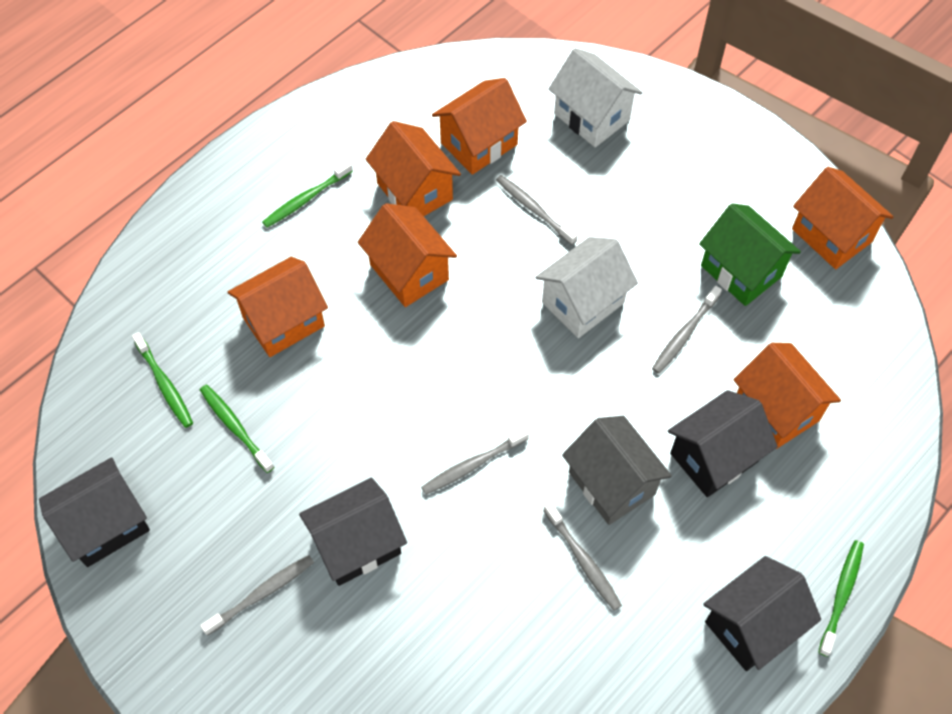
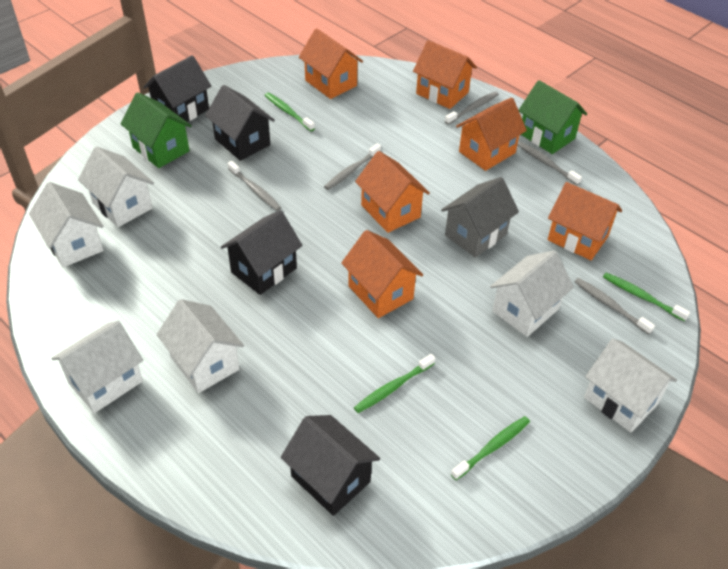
green house: [699,203,801,306] = 1 -> [121,92,192,168] [519,80,587,154] = 2
white house: [535,237,638,338] [548,48,643,147] = 2 -> [29,182,104,268] [51,321,143,413] [78,146,154,227] [157,299,244,393] [490,250,574,337] [584,339,677,433] = 6

